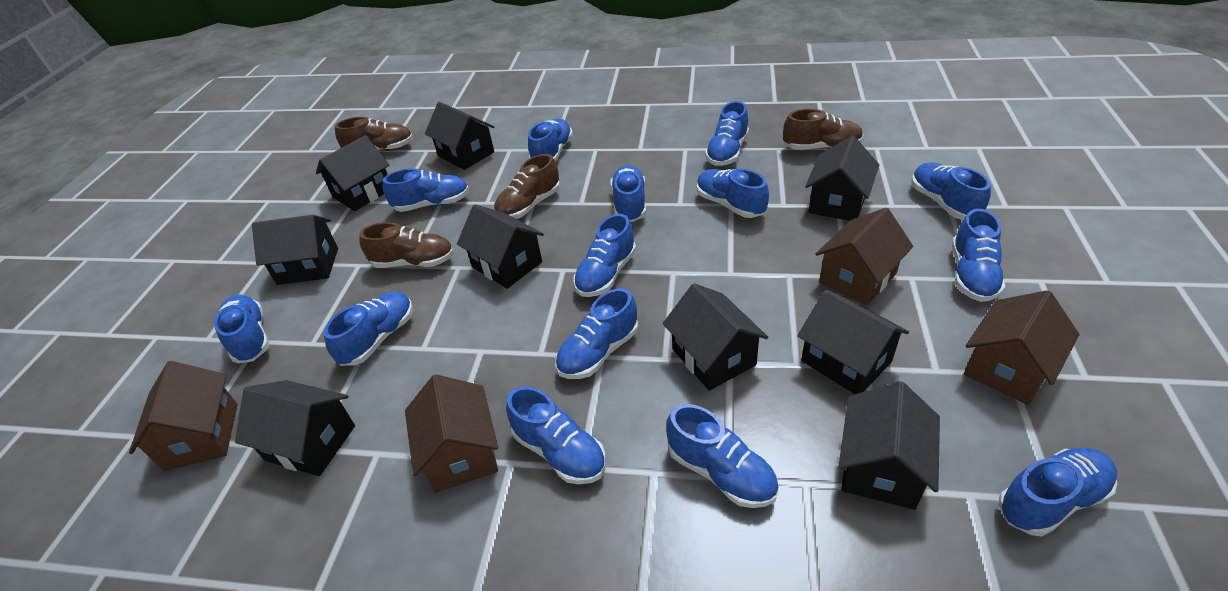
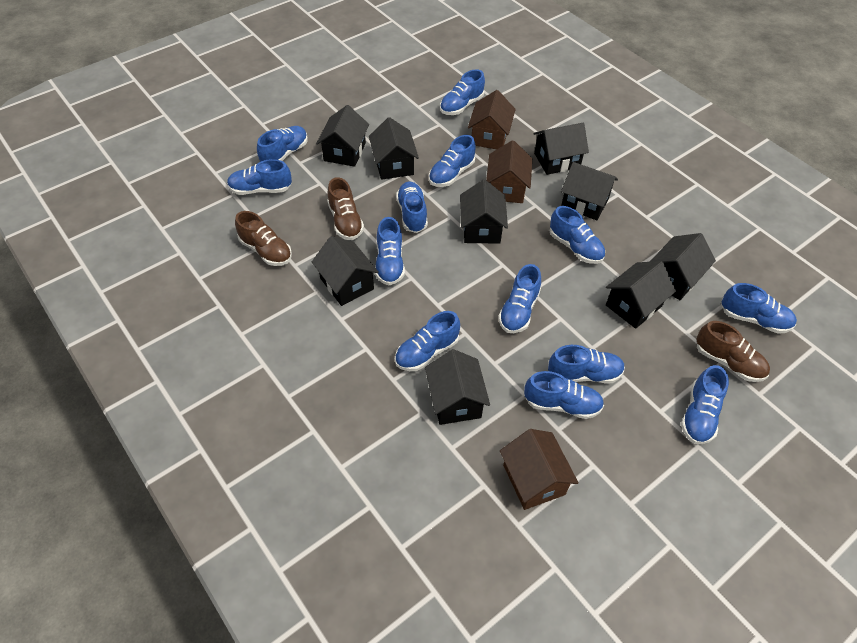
blue shoe: [214,295,269,363] [324,291,413,366] [383,168,469,212] [506,386,606,484] [528,118,573,162] [555,288,638,379] [573,214,636,297] [611,165,646,222] [666,404,779,508] [697,169,769,218] [705,101,749,166] [911,163,991,220] [952,209,1005,302] [998,448,1117,536] = 14 -> [227,159,292,195] [257,126,308,162] [375,217,405,285] [395,311,460,371] [396,181,428,233] [429,135,476,187] [440,69,485,115] [498,264,541,333] [524,371,604,419] [548,345,625,384] [550,206,605,264] [681,365,729,444] [722,283,797,334] = 13
brown house: [129,361,237,471] [405,374,498,493] [816,208,913,305] [964,290,1080,405] = 4 -> [468,90,516,149] [486,140,532,203] [500,429,578,510] = 3
brown shoe: [335,117,413,151] [359,222,454,268] [494,154,560,219] [783,109,863,150] = 4 -> [235,211,292,266] [327,177,364,240] [696,321,770,382] = 3

